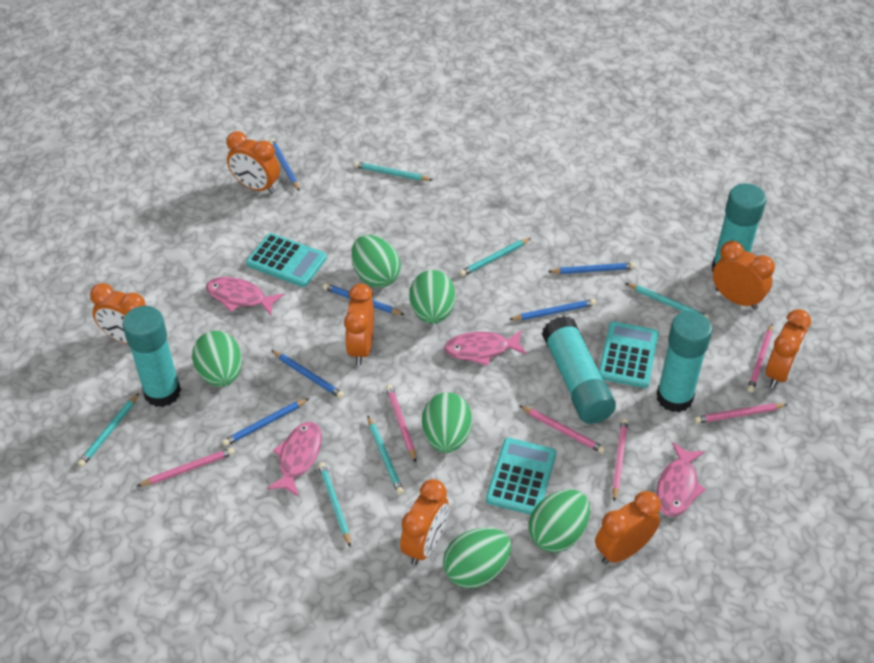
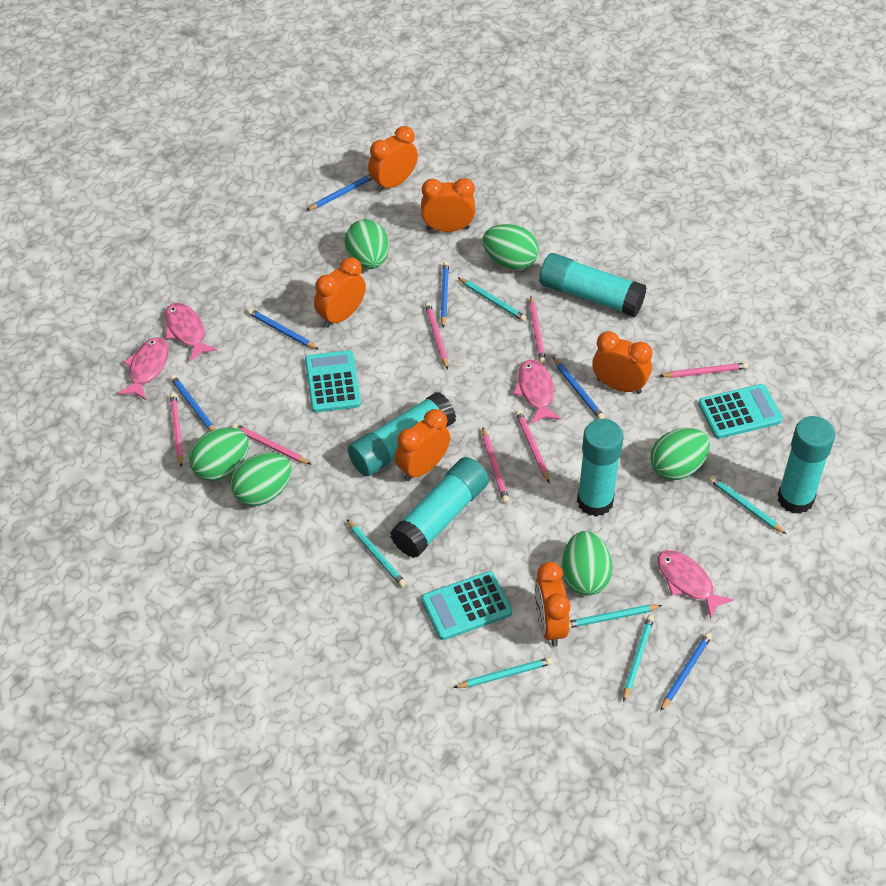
orange clock: [90,283,145,344] [227,131,280,194] [344,284,374,365] [400,479,448,565] [595,491,661,565] [713,241,775,310] [766,309,811,388] = 7 -> [314,257,366,328] [368,126,418,192] [395,409,450,481] [421,178,475,232] [535,562,570,647] [592,331,652,394] = 6
pink pencil: [137,447,235,486] [386,384,416,462] [519,405,606,453] [612,418,628,502] [694,403,788,424] [747,324,773,393] = 6 -> [170,393,183,467] [232,424,312,465] [425,302,448,370] [482,428,509,503] [516,410,550,483] [529,296,546,364] [660,362,748,378] = 7
turquoise glue stick: [122,306,181,407] [542,316,616,424] [657,311,712,412] [712,183,766,272] = 4 -> [348,392,456,476] [390,457,489,558] [539,253,647,317] [577,419,624,517] [777,416,835,514] = 5

